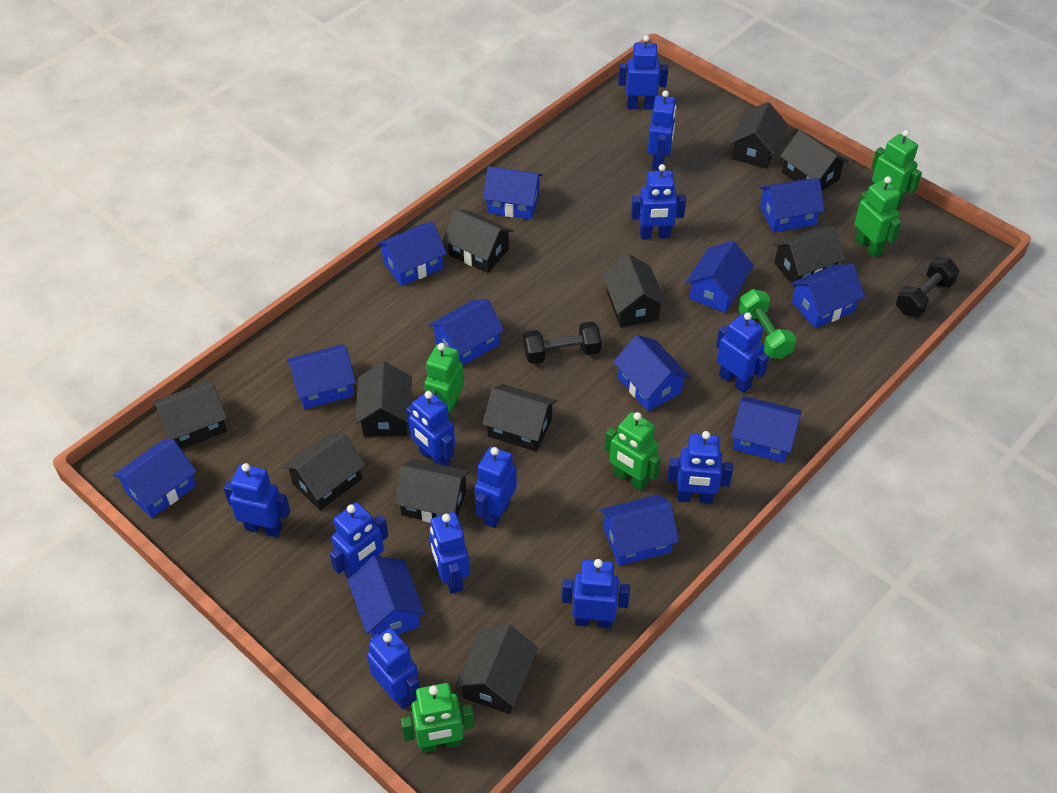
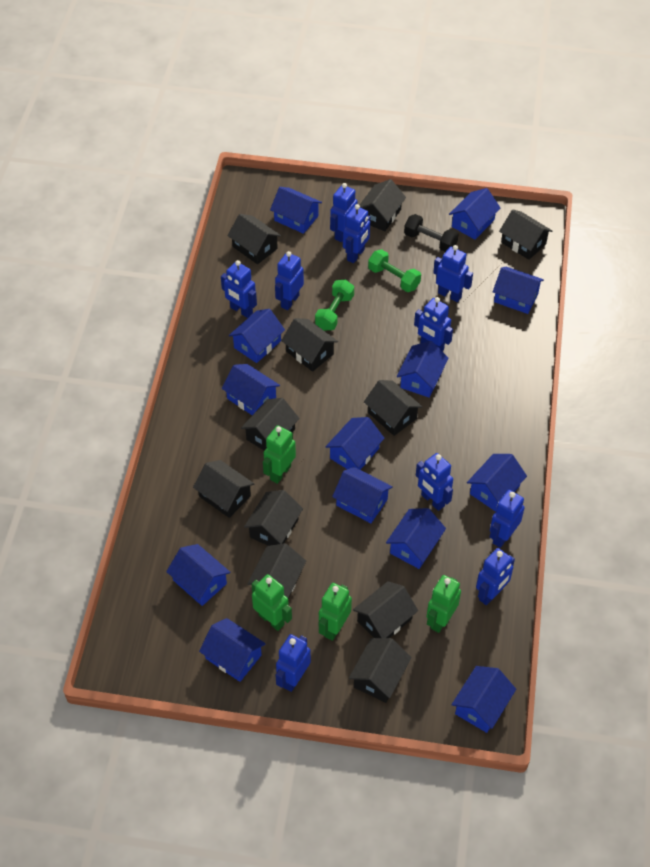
black dumbbell: [524,321,601,364] [896,257,959,317] = 2 -> [404,214,458,252] = 1
blue house: [113,440,197,518] [287,345,356,409] [347,555,425,636] [376,222,447,286] [429,299,504,365] [483,166,543,220] [600,495,679,566] [613,335,690,411] [686,241,754,313] [731,396,801,463] [759,178,825,233] [790,264,865,328] = 12 -> [166,544,230,606] [199,618,266,682] [222,364,280,415] [229,309,285,363] [270,187,322,234] [325,417,384,470] [332,467,393,523] [386,508,446,569] [397,341,448,398] [449,188,500,240] [451,666,516,733] [467,454,527,512] [493,267,544,314] = 13
blue robot: [224,463,290,537] [330,502,388,578] [367,628,420,710] [406,391,455,466] [429,512,470,594] [475,446,517,528] [562,559,630,629] [618,35,668,110] [631,164,686,239] [648,90,676,171] [667,431,733,504] [716,312,769,393] = 12 -> [221,260,257,318] [275,251,304,310] [276,634,311,692] [330,183,358,242] [343,204,370,263] [414,297,453,351] [416,453,453,511] [433,245,473,302] [476,548,515,605] [490,490,525,548] = 10
green dumbbell: [738,289,796,359] = 1 -> [315,280,354,331] [368,249,421,292] = 2
green robot: [401,683,474,753] [424,343,464,419] [604,412,661,491] [854,176,902,258] [871,130,922,209] = 5 -> [252,574,292,631] [263,425,296,484] [319,583,352,641] [426,575,461,633] = 4

